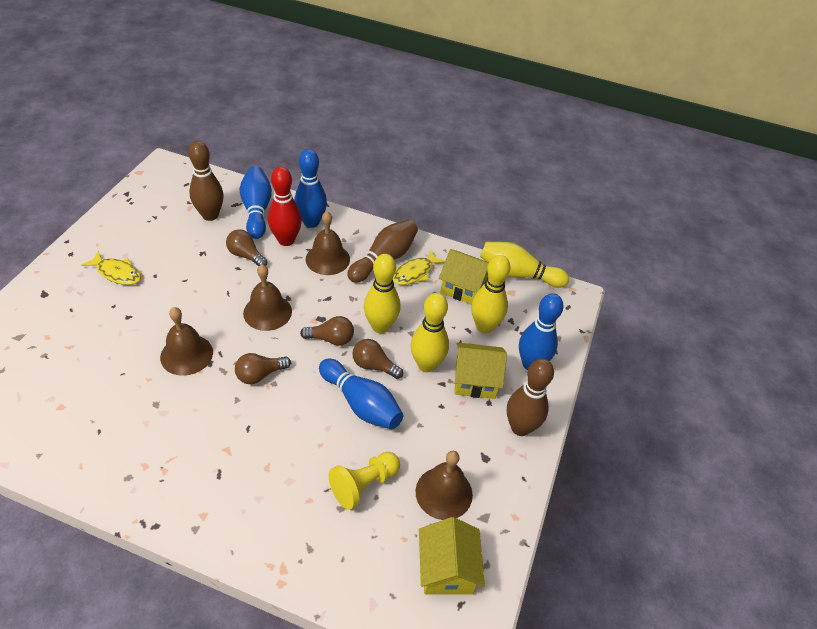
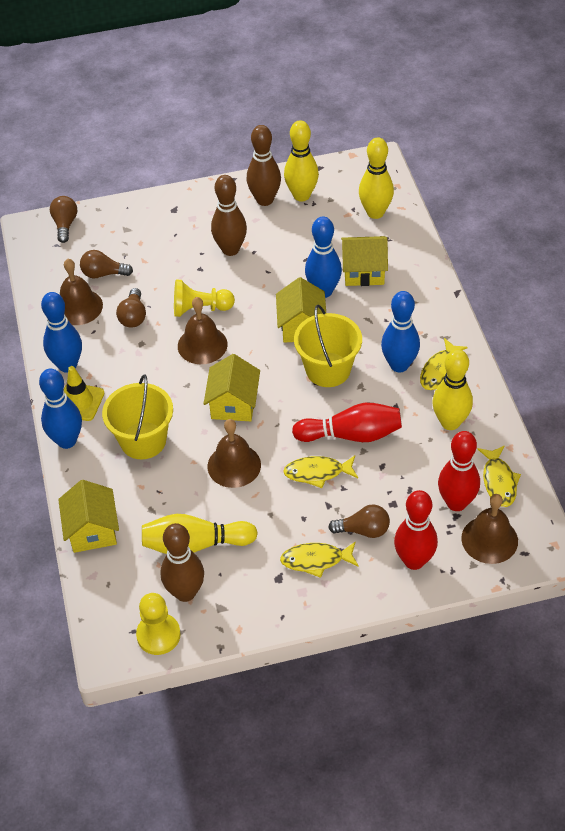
red bowling pin: [268,167,302,246] = 1 -> [292,402,402,442] [394,490,438,570] [438,431,480,511] = 3
yellow bucket: none = 0 -> [102,374,173,459] [294,305,362,387] = 2
yellow fish: [81,251,141,285] [393,249,445,285] = 2 -> [280,541,359,578] [283,456,358,488] [420,338,468,390] [478,446,521,507] = 4
yellow house: [419,517,485,594] [439,249,489,304] [455,342,507,399] = 3 -> [58,480,119,553] [204,354,260,421] [276,277,326,343] [341,236,388,286] = 4
yellow pawn: [329,452,400,510] = 1 -> [136,593,181,655] [174,280,235,317] = 2
yellow traffic cone: none = 0 -> [63,366,104,421] = 1

